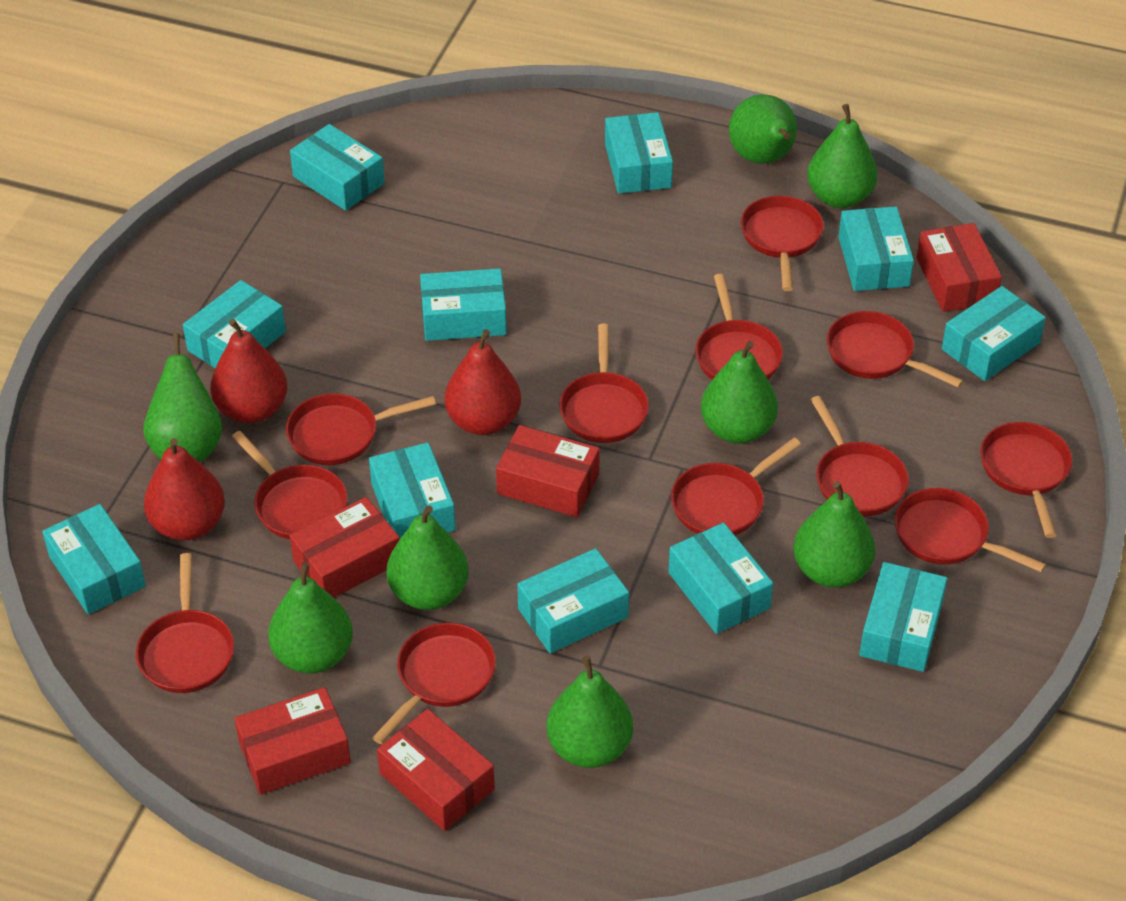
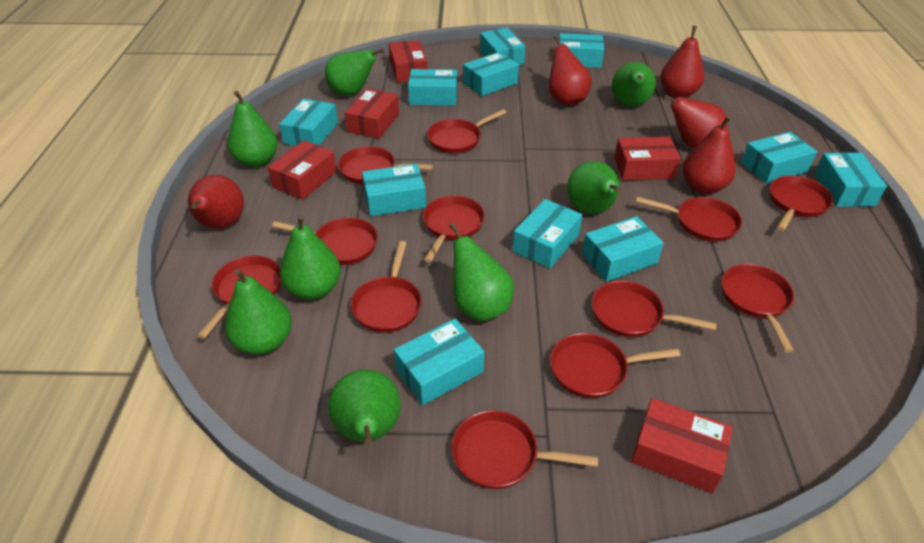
red pear: [144,438,225,541] [210,319,287,423] [445,329,521,435] = 3 -> [188,175,244,228] [549,35,592,106] [660,26,704,98] [662,95,728,148] [682,116,736,194] = 5

